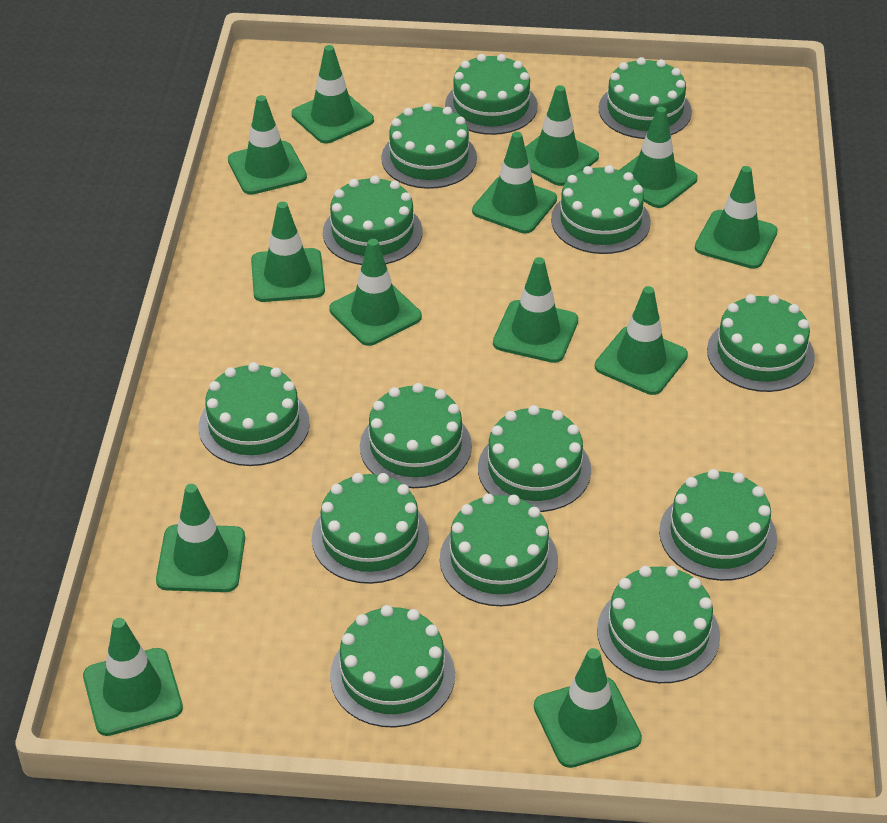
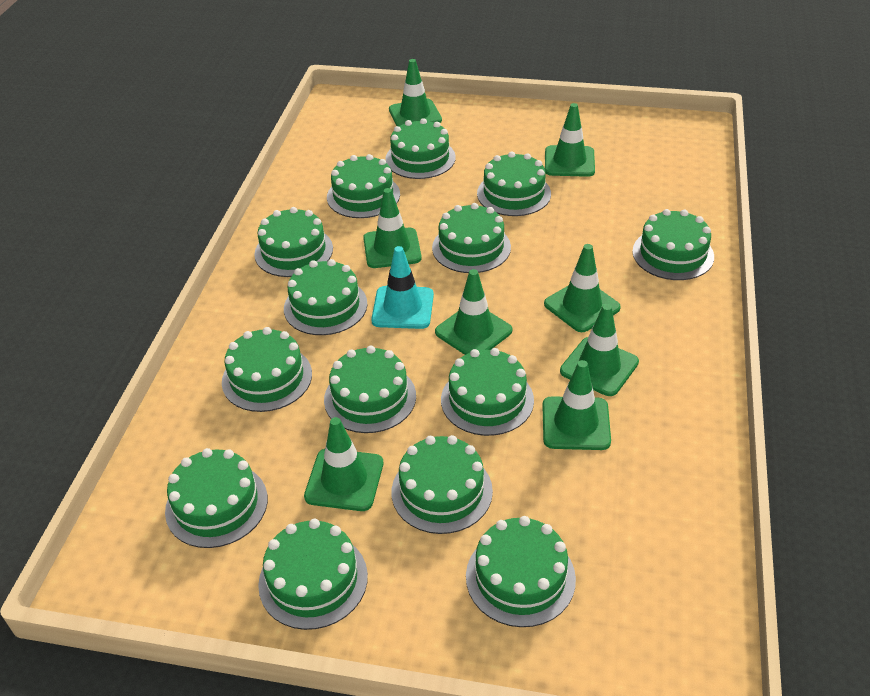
green traffic cone: [83,618,183,736] [156,484,245,592] [228,95,307,195] [251,202,325,302] [292,45,374,144] [329,239,422,346] [472,132,557,234] [493,257,578,363] [525,85,599,186] [534,648,642,768] [595,286,688,395] [620,107,698,208] [695,166,778,269] = 13 -> [304,417,383,511] [363,188,422,268] [389,59,442,126] [435,269,513,355] [542,360,611,450] [544,244,621,332] [545,103,595,177] [560,304,639,396] = 8
turquoise traffic cone: none = 0 -> [371,246,434,329] = 1

